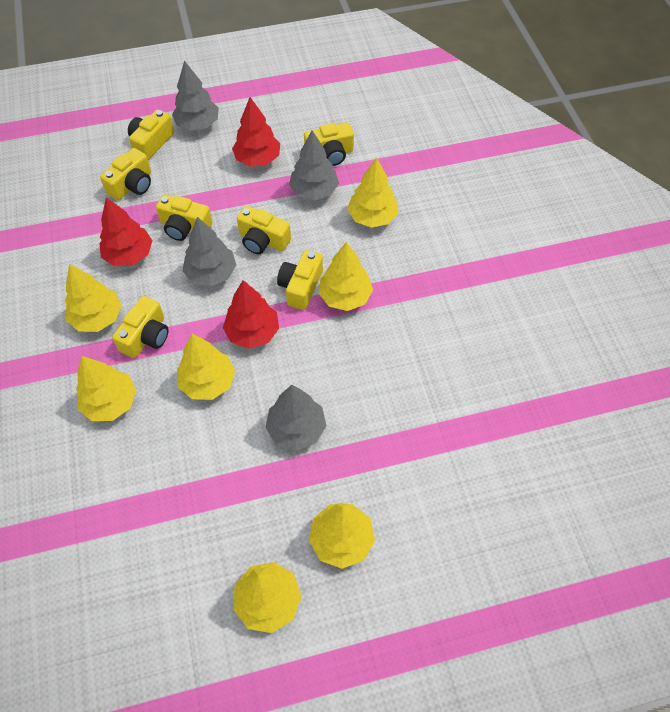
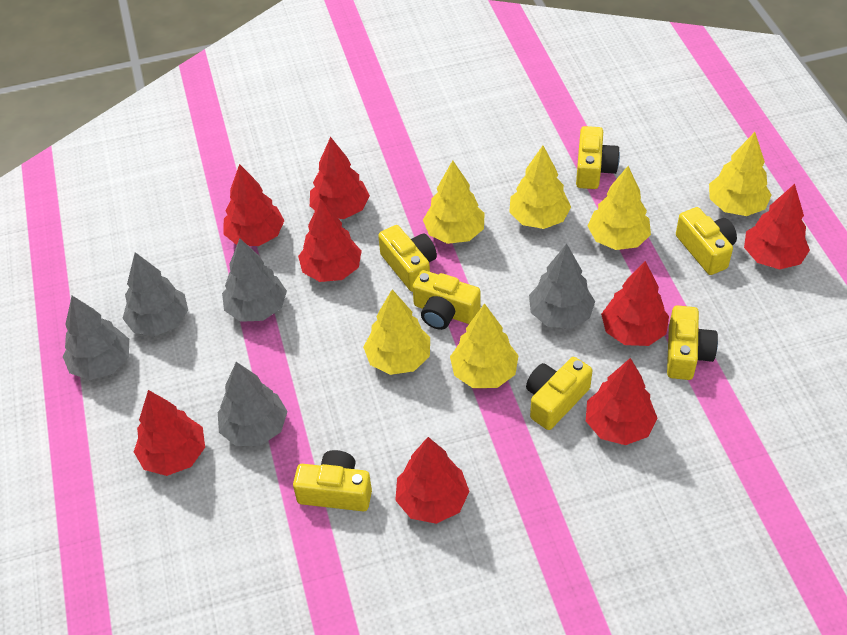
grey tree: [172,60,219,131] [183,217,236,287] [265,385,326,451] [289,130,339,200] = 4 -> [63,296,129,380] [122,252,188,336] [218,362,288,446] [222,239,287,322] [529,244,595,329] = 5
red tree: [99,197,152,266] [223,280,279,349] [232,97,280,167] = 3 -> [134,390,205,476] [223,164,285,246] [298,199,362,282] [310,137,370,219] [395,437,469,524] [586,358,657,445] [601,261,669,346] [744,184,810,269] = 8
yellow tree: [65,264,122,332] [76,356,136,421] [177,334,235,400] [233,562,302,633] [309,503,375,569] [318,242,373,311] [347,157,398,228] = 7 -> [363,290,430,375] [423,160,485,244] [450,303,519,388] [509,146,571,229] [588,166,651,250] [709,132,772,216] = 6

